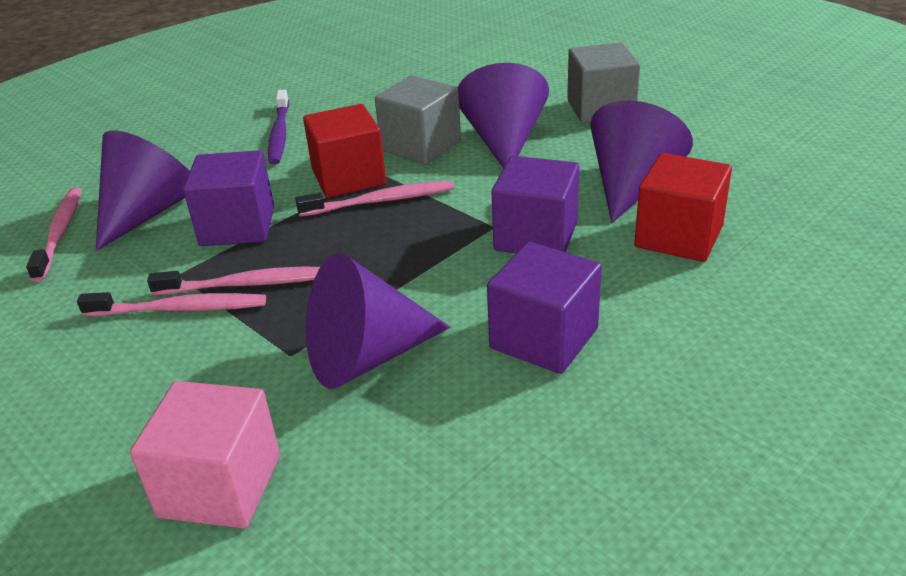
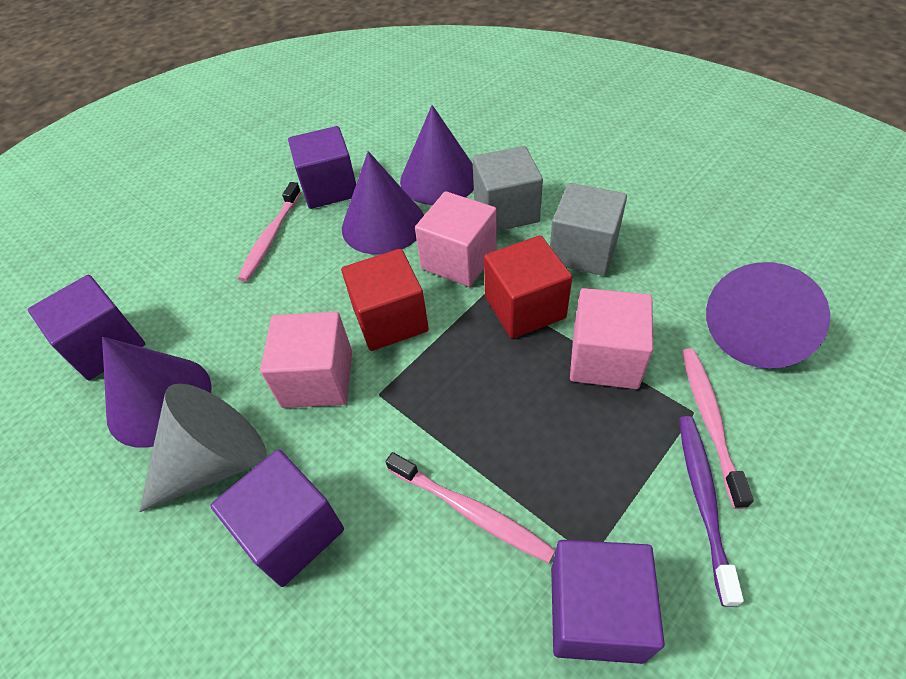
grey cone: none = 0 -> [139,384,266,512] = 1
pink cube: [130,381,280,529] = 1 -> [260,312,352,408] [415,191,497,287] [570,288,653,389] = 3
pink toothbrush: [26,188,82,282] [77,292,266,316] [147,267,320,295] [295,180,454,217] = 4 -> [238,182,301,282] [385,452,555,563] [682,348,754,509] = 3
purple cube: [183,150,274,246] [487,242,602,374] [492,156,579,253] = 3 -> [28,275,145,381] [210,449,344,587] [288,126,356,209] [551,540,665,664] = 4

